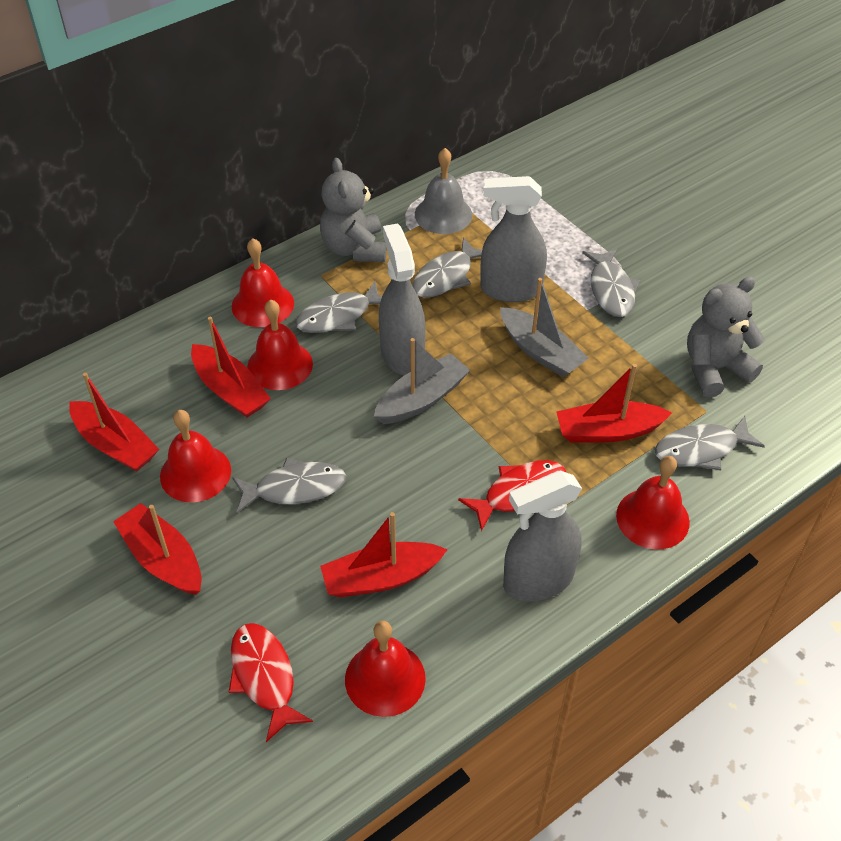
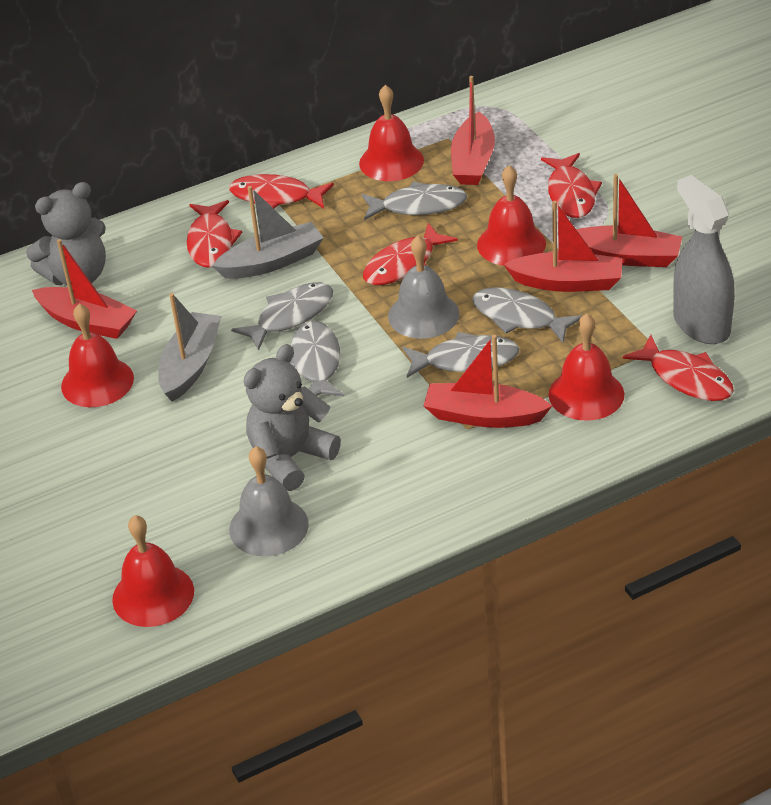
grey bell: [415,148,472,234] = 1 -> [229,446,309,557] [388,236,459,339] = 2
grey spray bottle: [379,224,426,375] [480,176,547,302] [503,471,582,601] = 3 -> [673,175,735,344] = 1
red fish: [229,623,313,742] [458,460,567,532] = 2 -> [187,200,242,268] [229,174,334,209] [363,223,458,285] [541,153,602,218] [623,335,734,401] = 5

